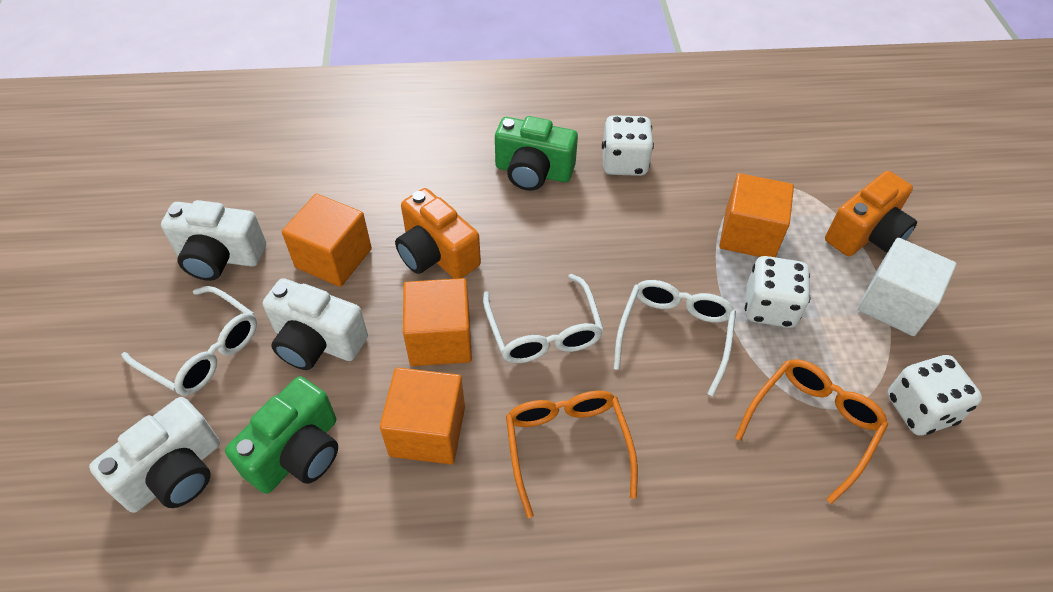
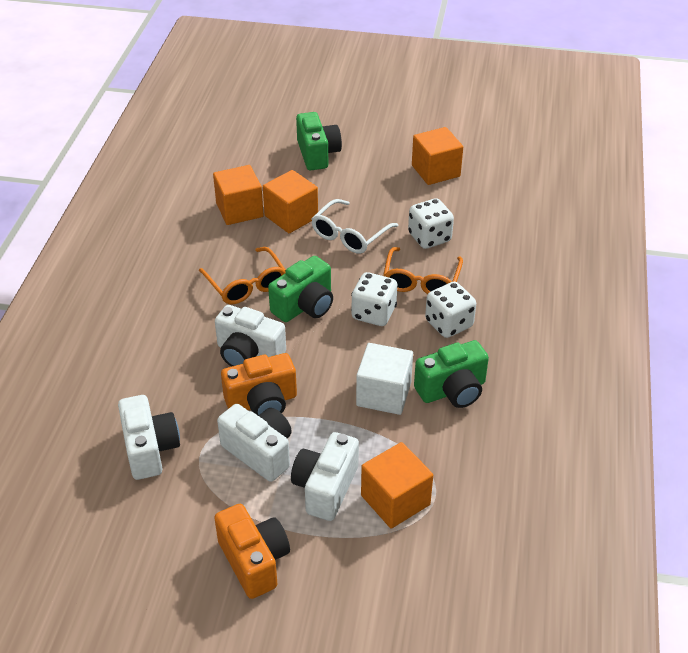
green camera: [225,376,338,494] [495,116,578,191] = 2 -> [268,256,333,322] [296,112,342,170] [414,340,489,408] = 3
white camera: [89,397,220,513] [161,200,266,281] [263,278,368,370] = 3 -> [118,395,180,480] [215,305,286,367] [217,404,292,482] [291,432,359,521] = 4
white glasses: [121,286,257,396] [483,274,604,363] [614,280,736,396] = 3 -> [311,199,398,254] = 1

